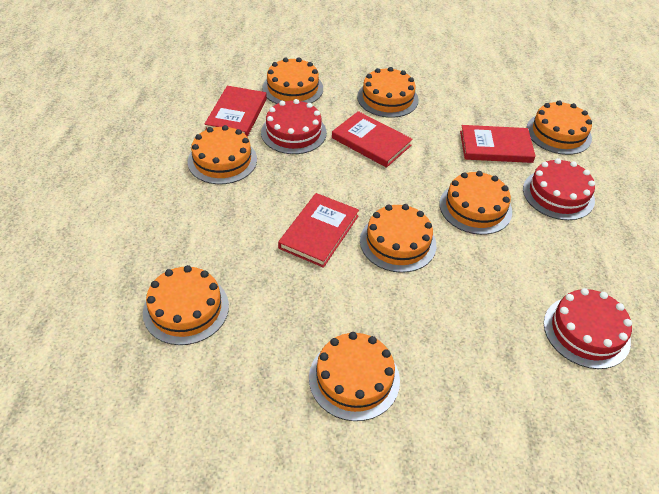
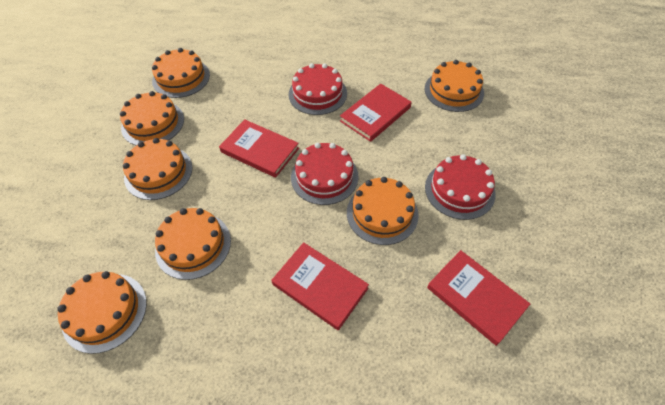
orange cake: [143,265,229,345] [187,125,257,184] [262,58,323,104] [309,332,400,421] [357,67,419,118] [360,204,436,273] [439,171,512,235] [527,100,592,155] = 8 -> [57,271,147,354] [120,91,184,145] [123,138,192,200] [152,48,210,98] [155,208,231,280] [347,177,419,245] [424,60,484,112] = 7

